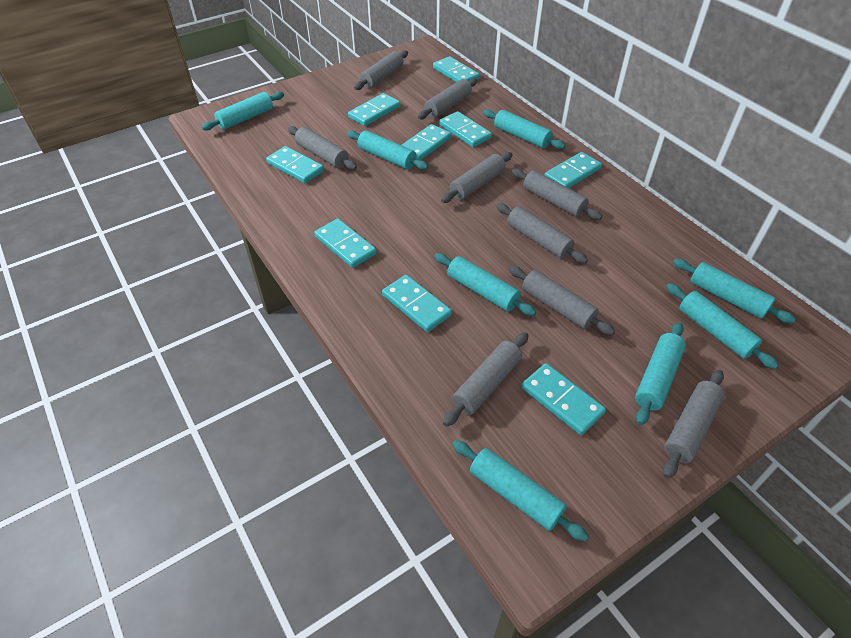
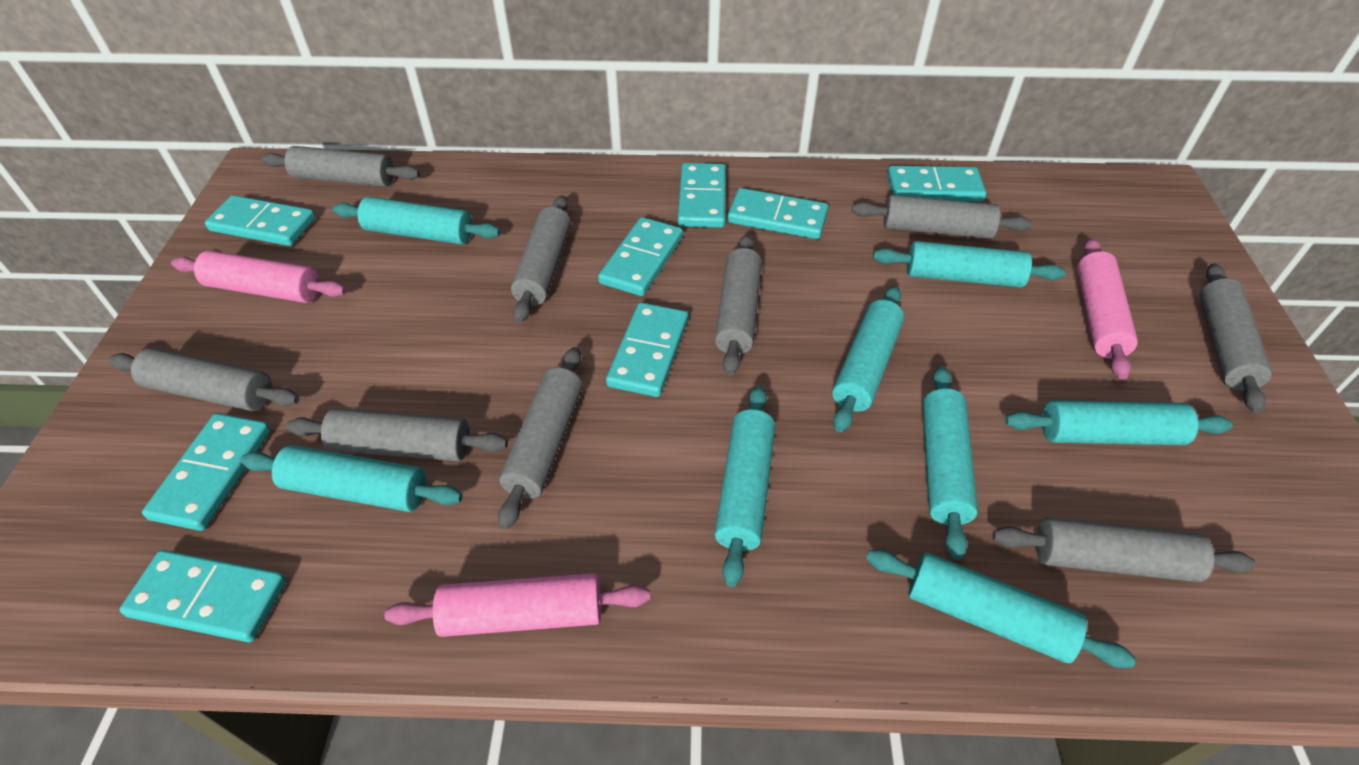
pink rolling pin: none = 0 -> [171,251,346,303] [385,573,650,637] [1077,238,1138,379] = 3
turquoise domino: [266,146,324,183] [314,219,377,268] [348,93,400,126] [382,275,452,332] [402,124,451,160] [433,56,480,82] [439,111,492,147] [521,363,606,435] [545,152,602,188] = 9 -> [119,550,286,642] [142,413,271,531] [205,195,316,246] [598,217,683,296] [606,302,688,397] [678,163,726,228] [727,188,828,239] [887,166,986,202] = 8

